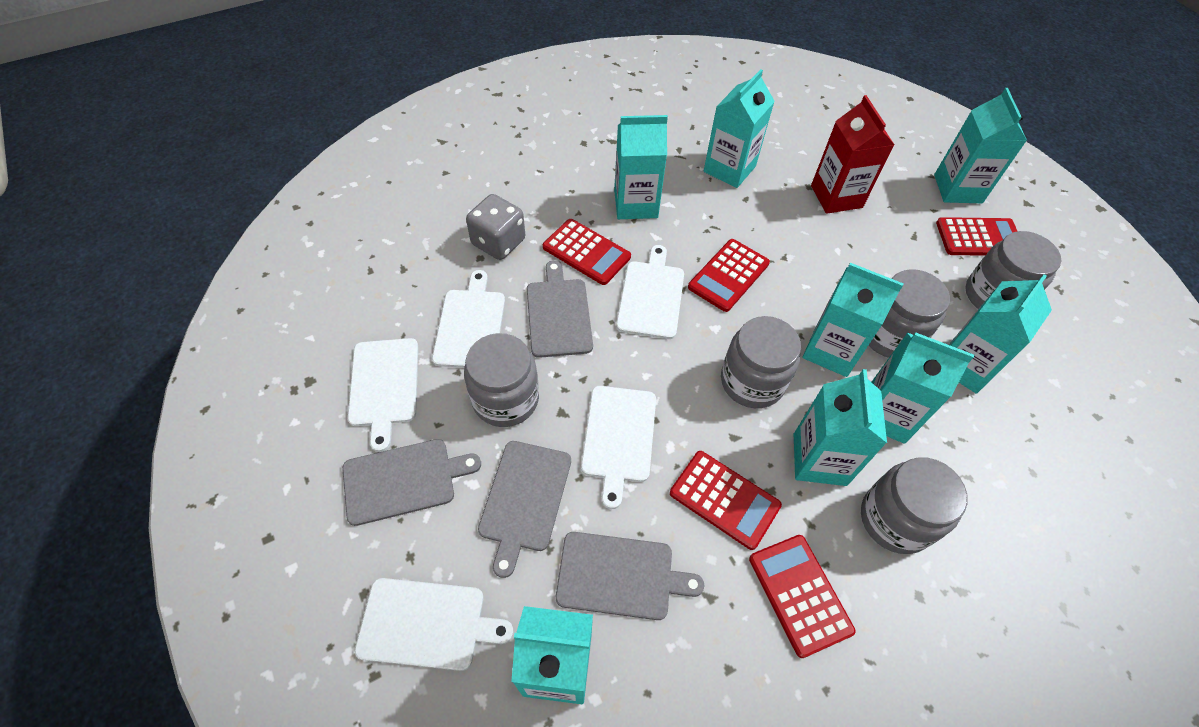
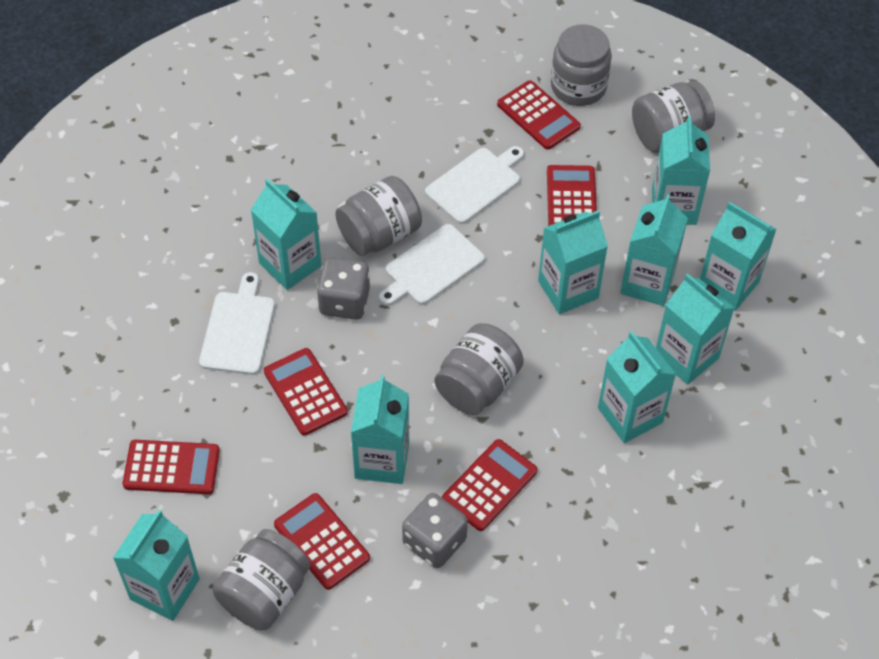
grey cutting board: [342,439,481,526] [478,441,571,578] [527,260,593,358] [556,532,704,620] = 4 -> none = 0
grey dice: [466,194,525,260] = 1 -> [317,257,370,320] [402,493,468,568] = 2
red calculator: [543,219,631,285] [670,451,782,550] [688,239,770,312] [749,535,856,658] [936,217,1017,256] = 5 -> [123,440,220,494] [264,348,348,436] [274,493,370,590] [442,439,537,531] [497,80,581,150] [547,165,597,226] = 6
red carton: [811,95,895,214] = 1 -> none = 0
turquoise carton: [511,606,593,704] [614,115,668,219] [704,69,775,188] [794,369,887,486] [802,263,904,377] [872,332,974,444] [934,88,1027,203] [949,274,1052,394] = 8 -> [113,510,200,621] [251,179,321,290] [351,375,409,484] [538,210,608,314] [598,331,676,443] [620,194,688,306] [652,116,710,225] [656,273,735,385] [700,202,777,311] = 9
white cutting board: [348,338,418,452] [355,578,513,671] [432,270,505,368] [581,386,656,509] [616,245,684,339] = 5 -> [199,272,275,375] [379,224,485,306] [425,146,524,224] = 3

